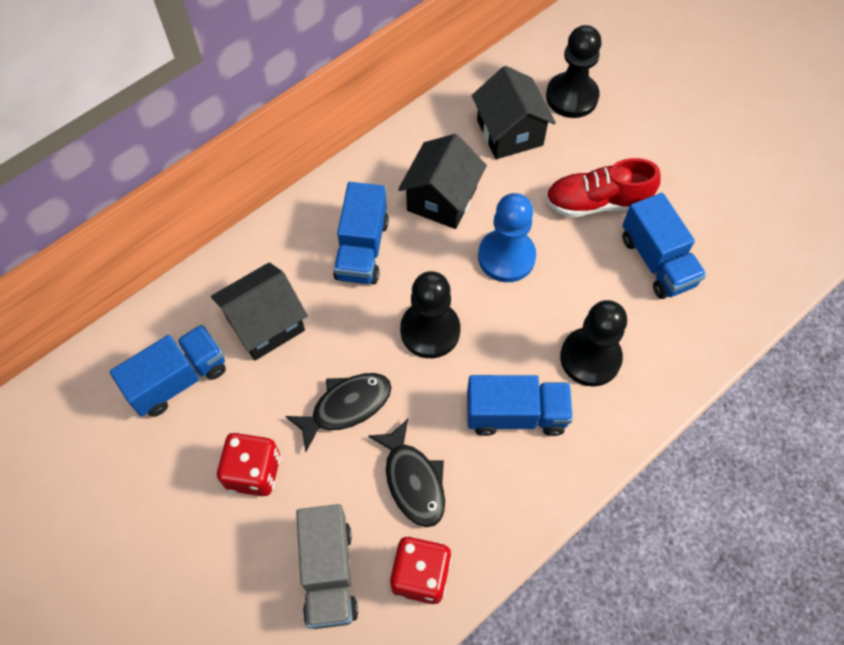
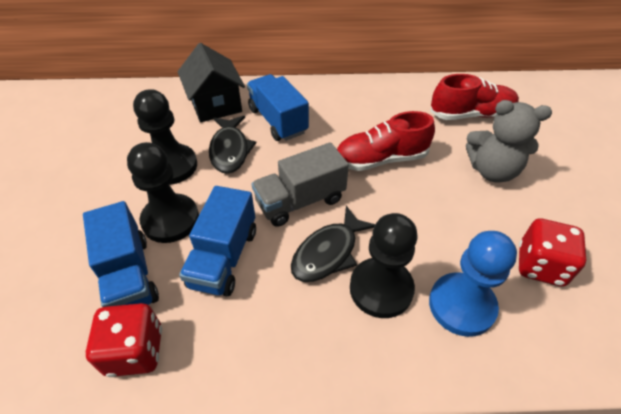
black house: [211,262,308,361] [398,134,487,229] [471,66,556,159] = 3 -> [178,43,245,123] = 1
blue truck: [110,325,226,417] [333,182,389,284] [467,375,573,436] [622,193,706,299] = 4 -> [83,201,159,307] [179,186,256,297] [247,74,309,141] = 3
grey teddy bear: none = 0 -> [466,100,552,183] = 1
red shoe: [545,158,661,217] = 1 -> [337,111,435,171] [430,74,519,120] = 2

